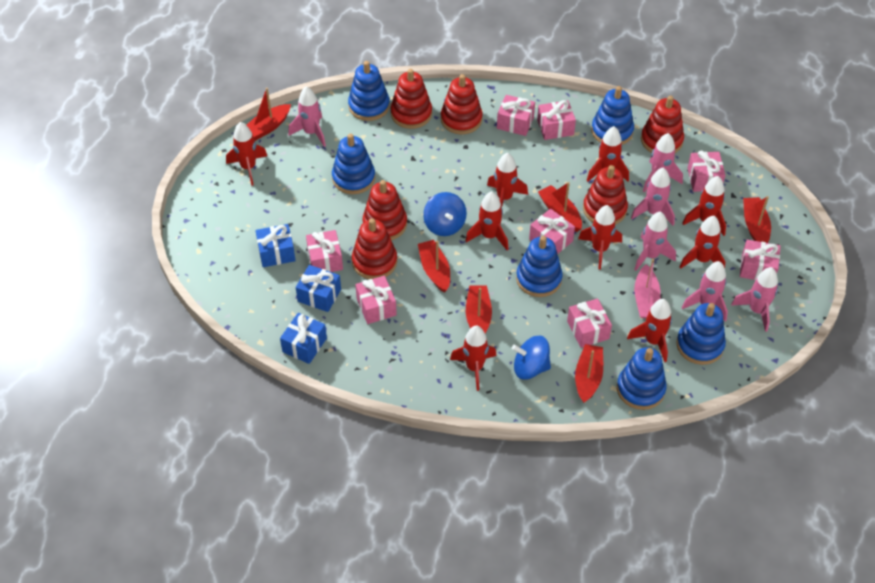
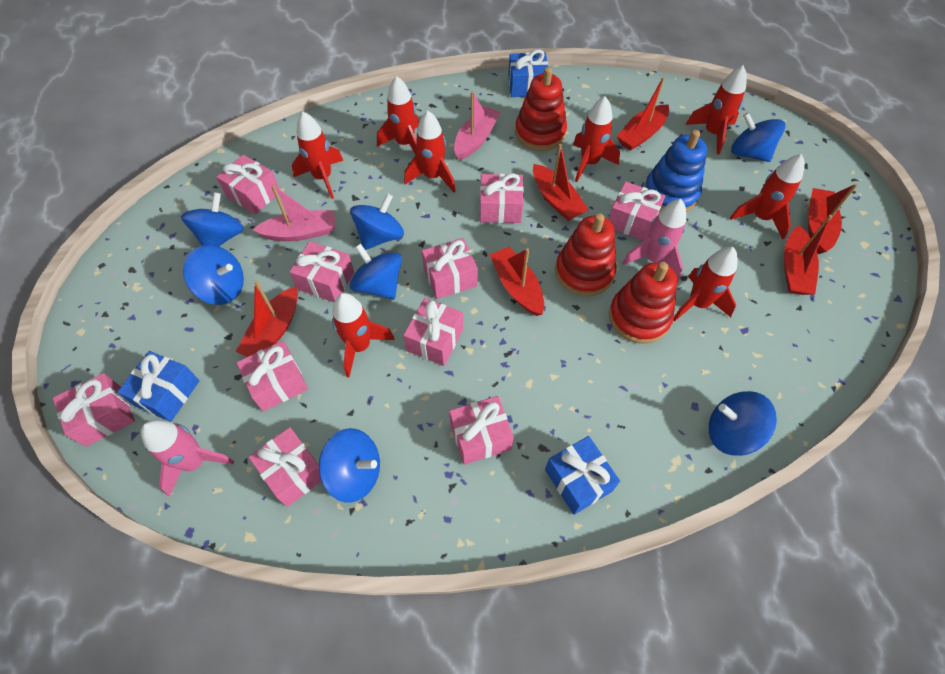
blue spinning top: [423,192,467,236] [512,336,551,380] = 2 -> [181,192,244,246] [183,245,244,305] [319,428,380,502] [350,193,404,250] [350,244,402,299] [709,391,777,456] [731,112,785,162] = 7
blue stacking toy: [332,134,375,194] [348,61,390,121] [516,236,563,297] [591,86,634,145] [617,347,667,410] [676,303,726,365] = 6 -> [644,130,707,212] = 1
pink boat: [634,259,661,318] = 1 -> [252,185,336,241] [454,91,501,160] = 2
pink gift: [306,230,343,272] [355,276,397,324] [497,95,535,136] [529,209,575,254] [537,100,576,140] [567,299,612,348] [688,150,725,192] [740,240,781,280] = 8 -> [53,373,135,447] [216,155,279,214] [237,341,308,411] [249,427,321,507] [290,241,354,302] [403,298,463,366] [422,238,478,299] [449,396,514,465] [480,173,524,223] [609,181,665,241] = 10
pink rocket: [288,86,326,147] [631,168,675,226] [634,211,676,271] [643,133,683,192] [682,261,728,321] [731,267,778,332] = 6 -> [141,420,234,496] [622,199,686,281] = 2
red rocket: [226,122,267,186] [450,326,497,391] [465,191,508,250] [487,153,528,207] [578,205,622,270] [587,126,629,182] [627,299,672,362] [680,216,725,269] [682,176,726,236] = 9 -> [292,112,343,199] [332,293,395,377] [377,76,419,155] [404,110,456,193] [573,96,620,182] [673,247,738,322] [685,65,747,155] [730,154,805,240] = 8
red stacking toy: [352,218,397,279] [363,180,407,240] [391,69,432,129] [441,74,482,134] [583,165,628,225] [641,95,684,153] = 6 -> [515,67,567,151] [555,213,616,296] [609,262,677,344] = 3

